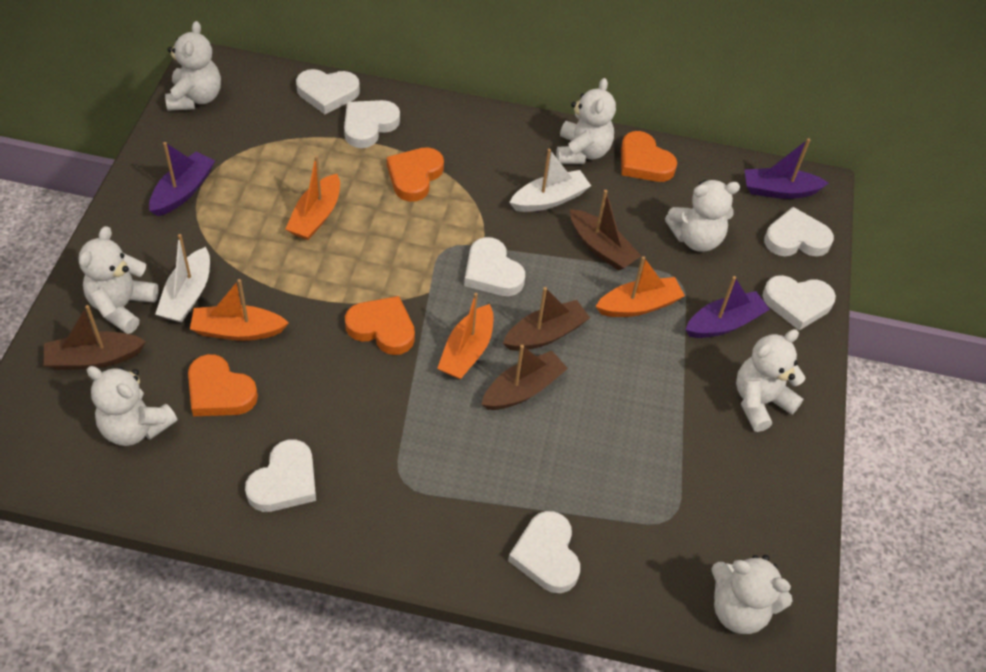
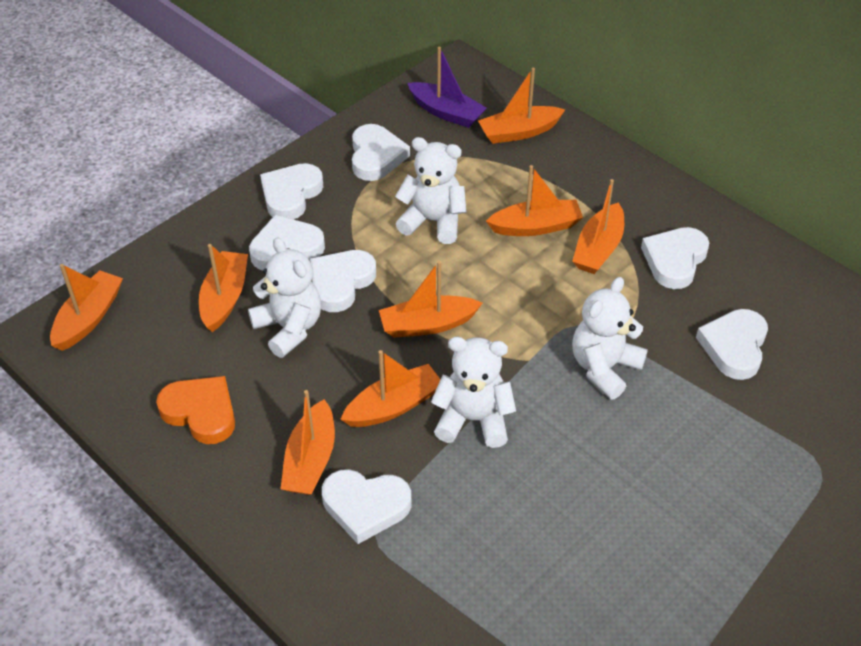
brown boat: [44,305,146,370] [481,345,568,410] [503,287,590,351] [570,190,641,271] = 4 -> none = 0
orange boat: [190,279,289,341] [286,155,340,240] [437,293,494,379] [595,256,685,317] = 4 -> [50,264,123,351] [199,244,248,332] [281,390,335,495] [340,350,441,427] [379,261,482,338] [478,68,565,144] [486,165,583,236] [572,179,624,274] = 8
orange heart: [188,354,258,416] [345,296,415,355] [387,147,444,202] [621,131,677,182] = 4 -> [156,376,235,444] = 1
purple boat: [149,142,215,216] [685,276,770,338] [745,139,829,199] = 3 -> [407,47,487,128] = 1
white boat: [155,234,210,323] [509,149,591,212] = 2 -> none = 0
white teddy bear: [78,226,159,334] [87,366,177,446] [165,21,221,111] [556,78,616,164] [665,180,740,252] [711,555,793,634] [736,329,806,432] = 7 -> [248,237,321,358] [395,137,467,244] [431,337,516,448] [572,277,648,400] = 4

